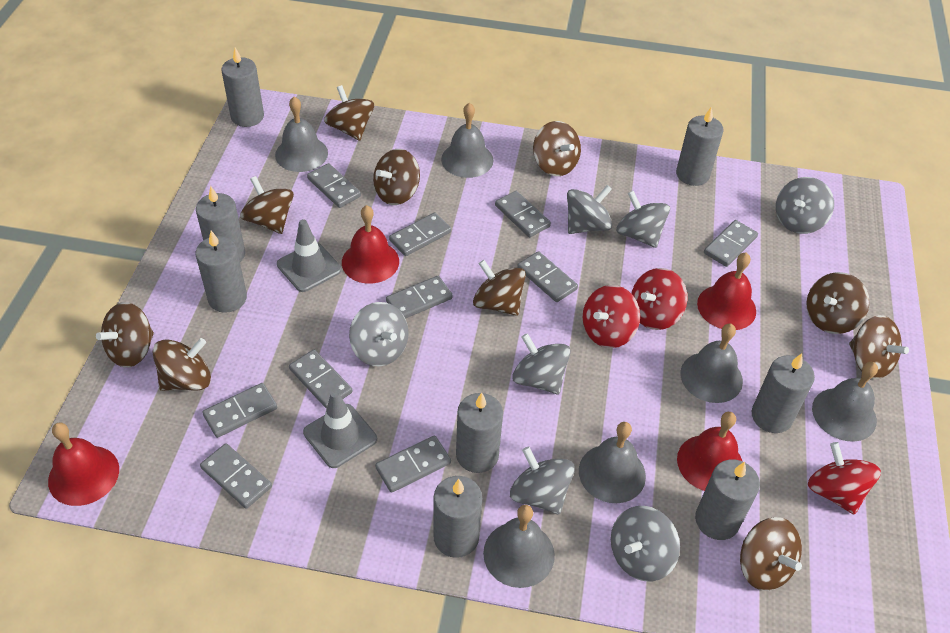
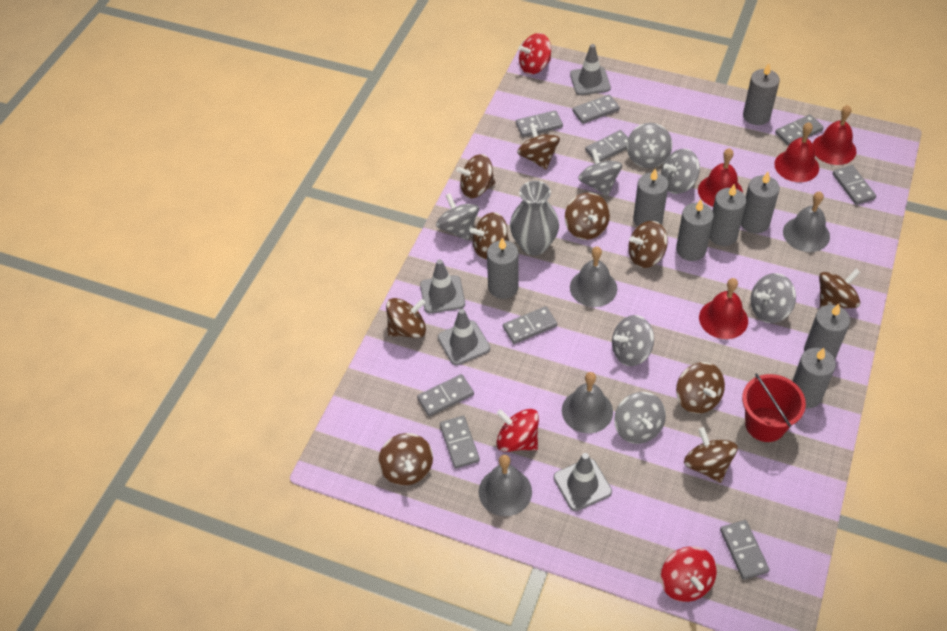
grey bell: [275,97,328,172] [441,103,493,178] [483,505,555,588] [579,422,646,503] [680,324,743,403] [812,362,878,442] = 6 -> [478,455,532,516] [562,372,613,433] [570,247,617,307] [783,192,830,252] = 4
grey domino: [200,443,272,509] [202,383,277,438] [289,350,352,408] [307,163,361,208] [375,436,451,493] [386,276,453,319] [389,212,451,256] [495,191,551,237] [517,251,578,302] [704,220,758,267] = 10 -> [417,374,474,416] [440,416,480,468] [503,306,557,344] [516,110,563,137] [573,95,620,124] [585,130,629,162] [720,520,770,580] [775,114,824,146] [833,165,876,205] = 9
grey traffic cone: [277,219,342,292] [303,391,377,468] = 2 -> [420,259,465,313] [438,309,490,365] [554,453,612,511] [570,44,611,95] = 4
grey vase: none = 0 -> [510,181,559,255] = 1
red bucket: none = 0 -> [742,373,806,442] = 1

